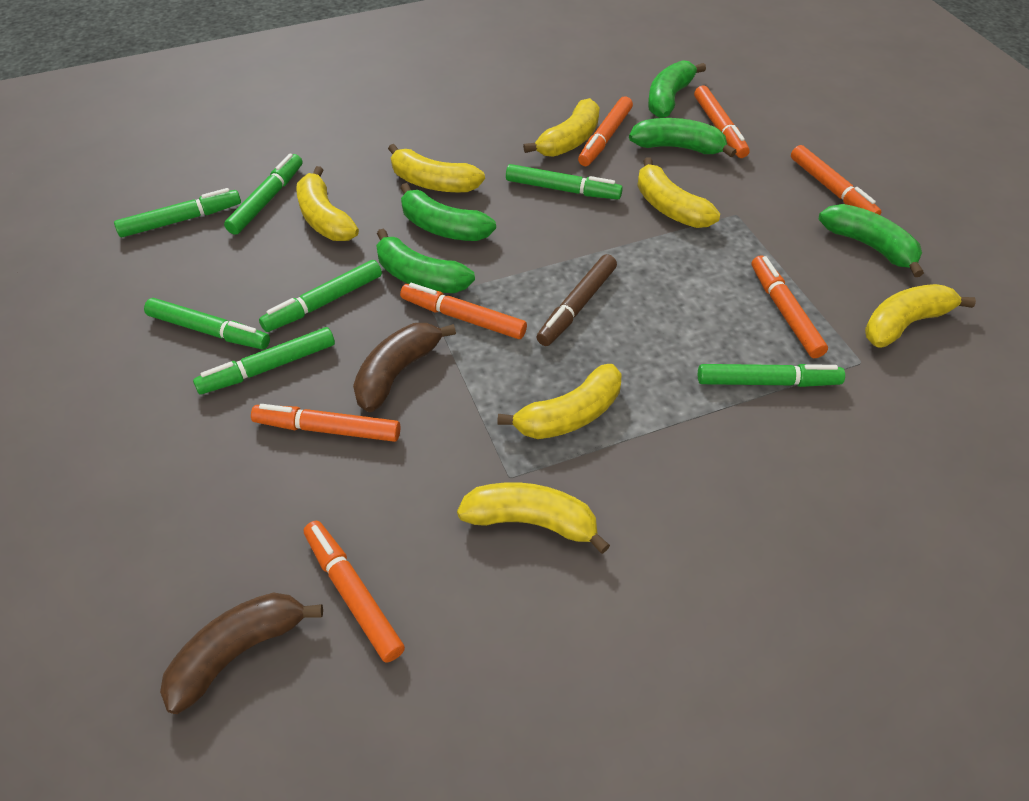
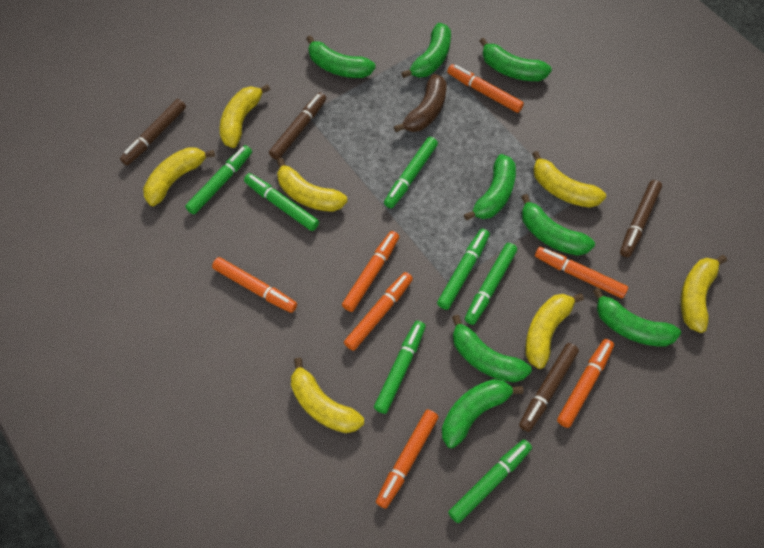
brown banana: [160,593,323,714] [353,323,456,412] = 2 -> [394,74,446,132] = 1
brown marker: [537,254,617,346] = 1 -> [120,99,186,165] [269,93,326,160] [519,343,579,432] [620,180,662,257] = 4
green banana: [376,228,475,293] [401,183,496,241] [629,118,737,158] [648,60,706,118] [819,204,924,277] = 5 -> [306,35,376,78] [401,23,451,78] [442,379,523,448] [452,315,532,382] [464,154,516,220] [480,38,552,81] [521,194,595,256] [593,288,681,347] = 8

